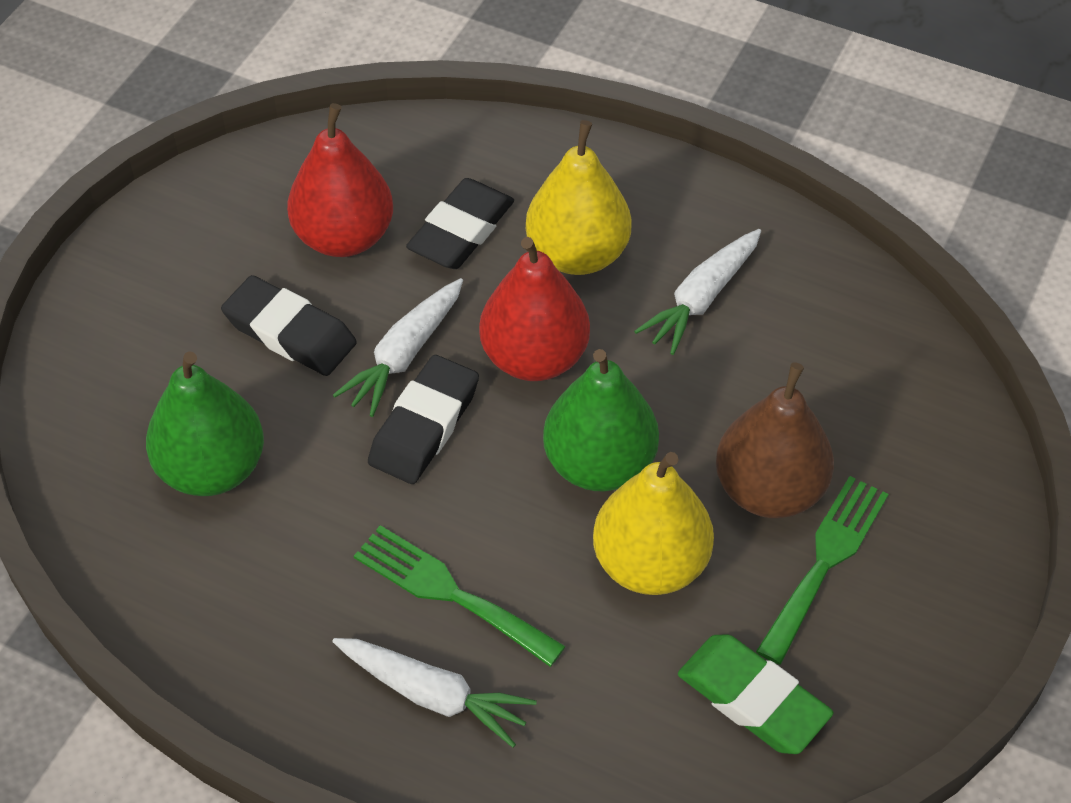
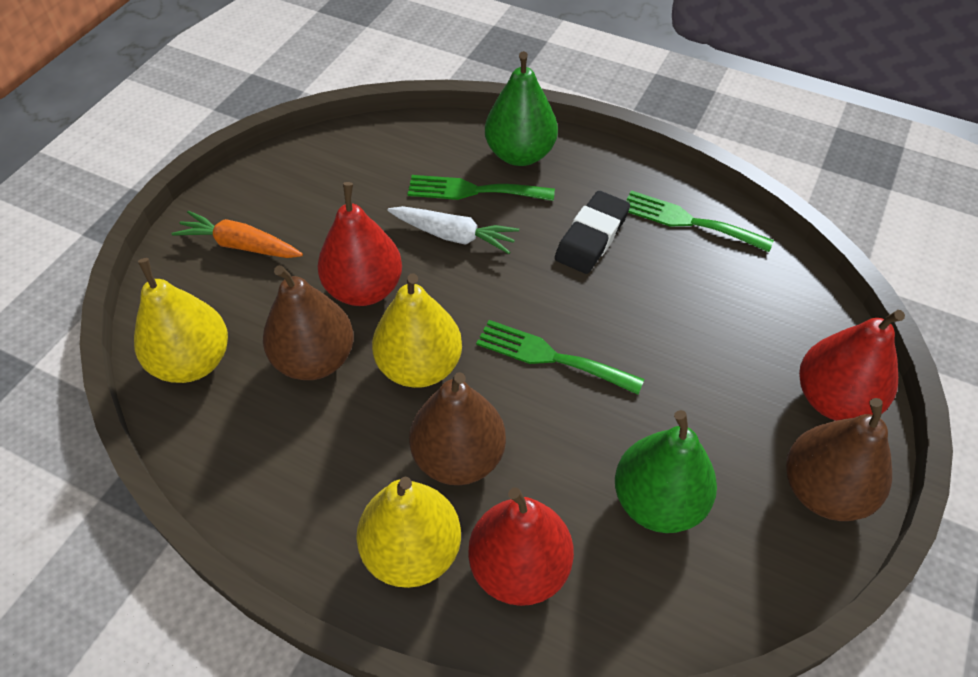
black eraser: [221,275,357,376] [368,355,479,484] [406,178,514,269] = 3 -> [555,191,630,274] = 1
brown pear: [716,362,834,518] = 1 -> [263,265,354,380] [409,372,506,485] [786,398,892,521] = 3
green eraser: [678,635,834,754] = 1 -> none = 0
green fork: [354,525,566,667] [756,476,889,665] = 2 -> [408,175,555,201] [476,320,644,395] [627,190,774,252] = 3
orange carrot: none = 0 -> [171,211,303,258] = 1
red pear: [287,103,393,257] [479,237,590,381] = 2 -> [318,182,402,306] [468,487,574,606] [799,310,905,421] = 3
white carrot: [333,278,463,417] [333,638,537,748] [634,229,761,355] = 3 -> [387,206,519,254] = 1
yellow pear: [526,120,632,275] [593,452,714,595] = 2 -> [134,258,228,383] [356,477,461,588] [372,273,462,388] = 3

